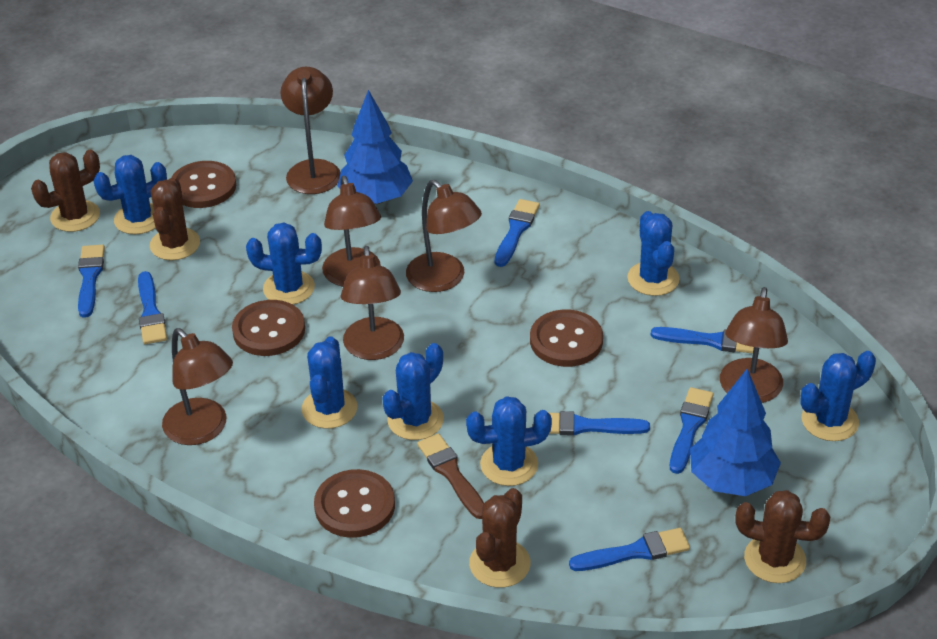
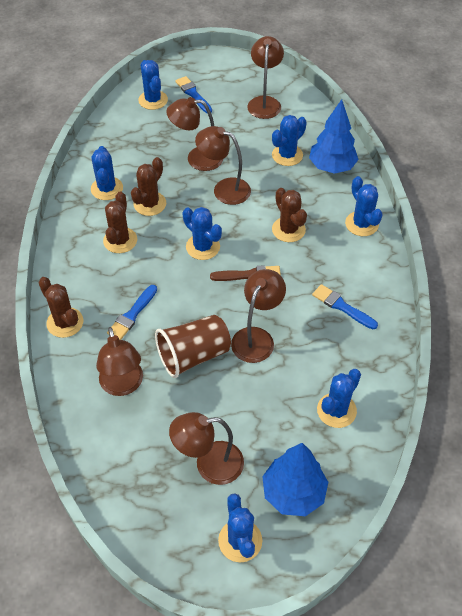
blue brush: [78,245,105,318] [138,271,167,344] [495,199,540,267] [549,411,650,436] [569,528,690,571] [651,327,754,354] [670,387,714,474] = 7 -> [107,285,157,340] [175,76,212,113] [312,284,378,329] = 3
brown button: [171,161,236,208] [232,300,305,356] [314,469,395,538] [530,310,603,367] = 4 -> none = 0
brown cup: none = 0 -> [155,315,231,378] = 1

